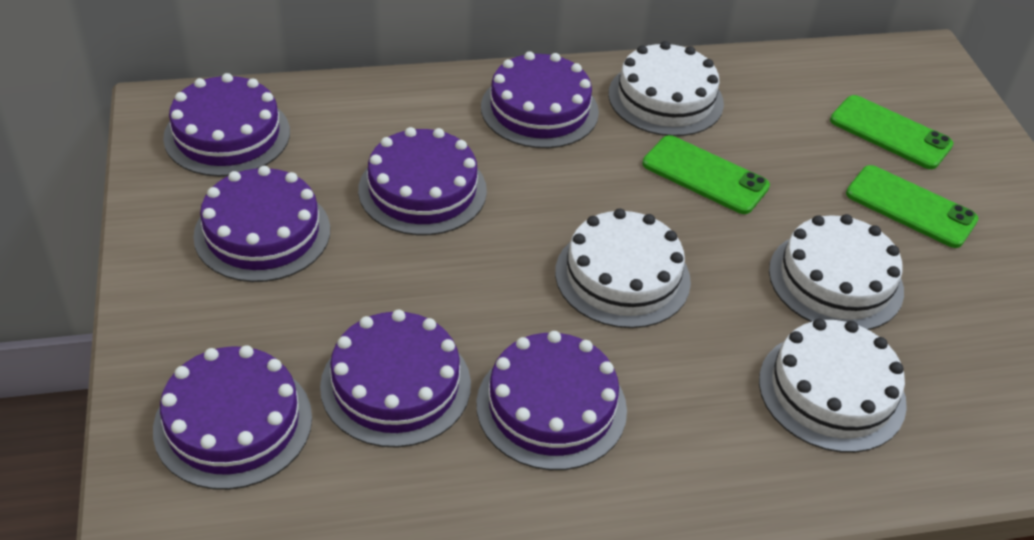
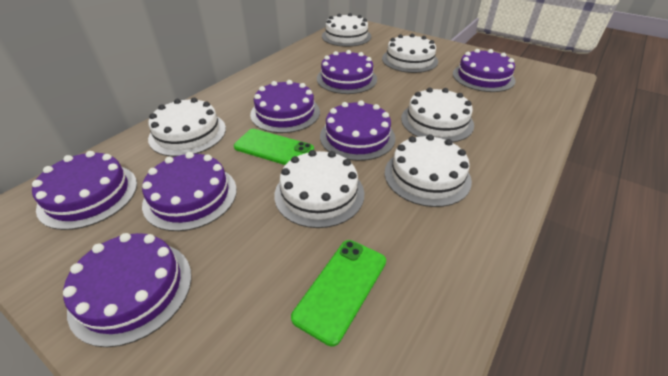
green phone: [642,135,770,214] [830,95,954,169] [846,165,978,248] = 3 -> [234,129,314,165] [291,240,386,347] = 2
white cake: [555,208,691,328] [608,41,724,136] [759,319,907,453] [769,214,904,330] = 4 -> [148,98,226,157] [274,150,364,228] [322,13,371,47] [382,34,438,73] [385,134,472,207] [401,87,474,142] = 6

